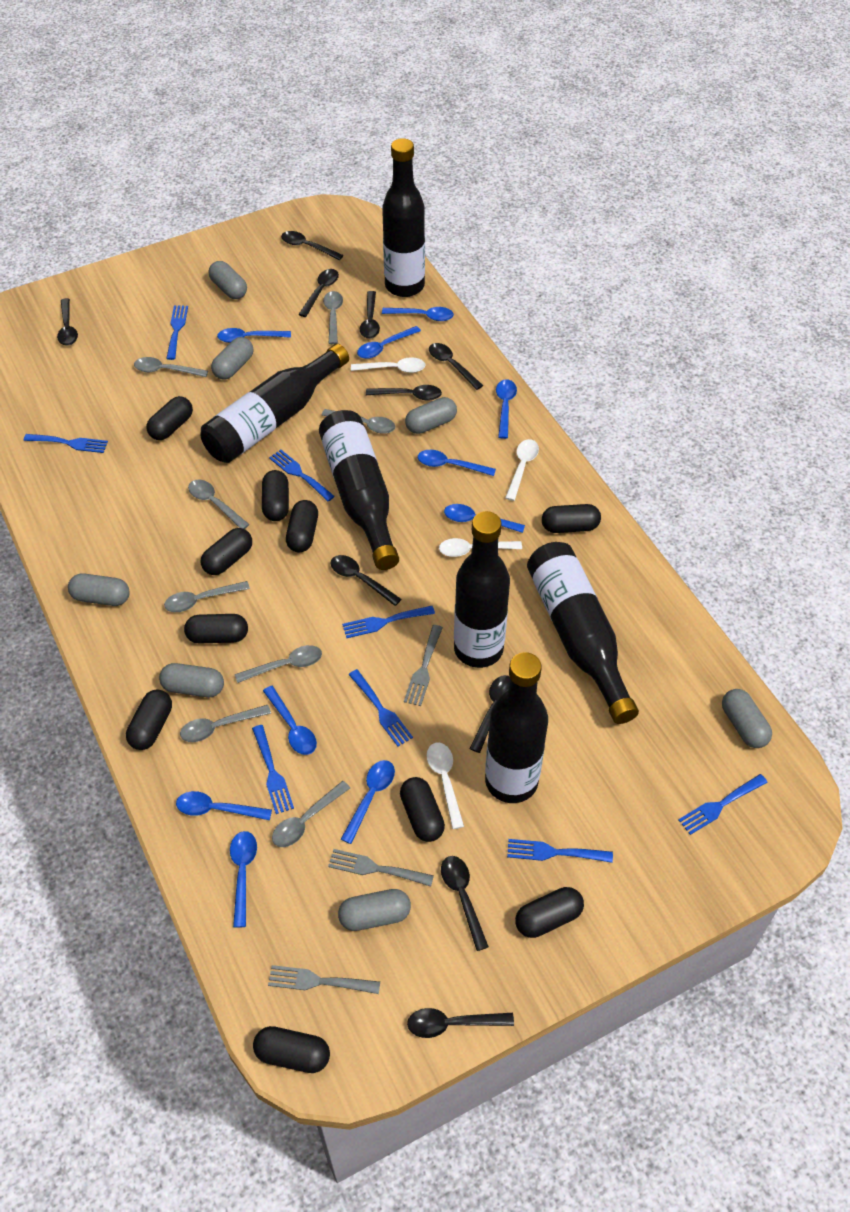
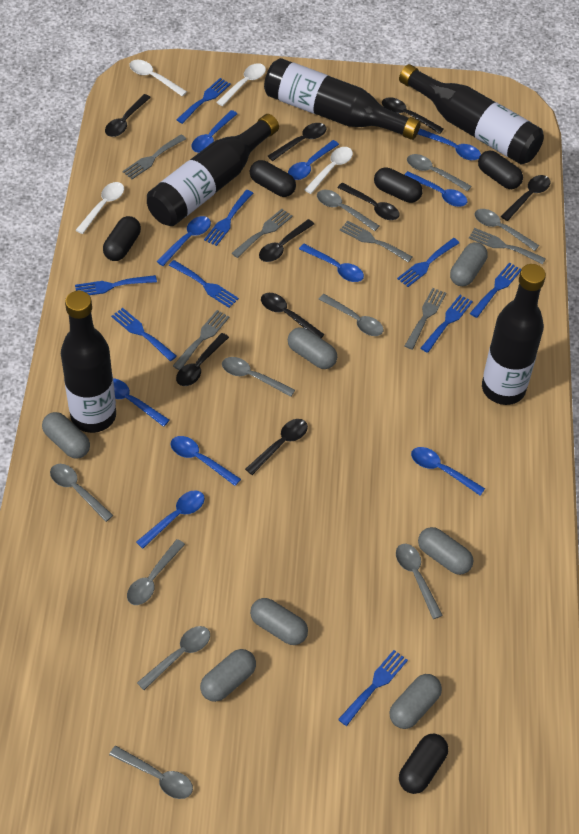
black bottle: [201,344,349,463] [319,410,399,570] [382,138,425,297] [454,511,510,668] [485,652,548,803] [527,542,639,724] = 6 -> [61,291,116,433] [147,114,279,226] [264,58,421,140] [399,64,544,164] [482,264,546,405] = 5
black capsule: [126,690,172,750] [146,396,193,440] [184,614,248,644] [201,528,252,575] [253,1026,330,1073] [262,470,289,521] [286,500,318,552] [400,777,445,842] [515,887,584,938] [542,504,601,533] = 10 -> [103,216,141,261] [250,160,296,197] [374,167,423,203] [399,734,448,794] [478,150,523,189] = 5
black spoon: [57,298,78,346] [281,231,343,260] [298,269,339,317] [330,555,401,606] [360,291,380,339] [366,385,442,401] [407,1008,514,1038] [429,343,483,390] [441,856,489,951] [469,675,510,753] = 10 -> [105,94,151,137] [176,333,229,386] [245,419,308,475] [259,219,314,262] [261,293,325,338] [268,123,326,161] [338,183,400,220] [382,97,444,134] [501,175,550,221] = 9
blue fork: [24,434,108,453] [166,305,188,360] [252,725,294,814] [269,449,335,501] [342,606,435,638] [349,669,413,746] [507,839,613,863] [679,774,768,835] = 8 -> [75,275,157,295] [111,308,177,361] [169,260,239,308] [176,78,231,124] [204,190,253,246] [338,650,408,726] [397,238,459,287] [421,295,473,353] [470,263,521,318] = 9
grey fork: [268,965,380,994] [328,849,434,887] [404,625,443,706] = 3 -> [122,134,186,179] [173,310,230,370] [231,209,293,258] [340,221,412,262] [405,288,446,350] [469,228,546,264] = 6
grey spoon: [134,357,208,377] [164,581,250,612] [180,705,271,742] [188,479,249,529] [235,645,322,683] [272,781,350,847] [322,409,395,434] [323,291,343,344] = 8 -> [50,464,113,522] [109,745,193,799] [127,539,185,605] [137,626,210,690] [222,357,295,397] [317,190,379,231] [319,294,383,336] [396,544,443,619] [407,154,471,192] [475,209,539,251] = 10

